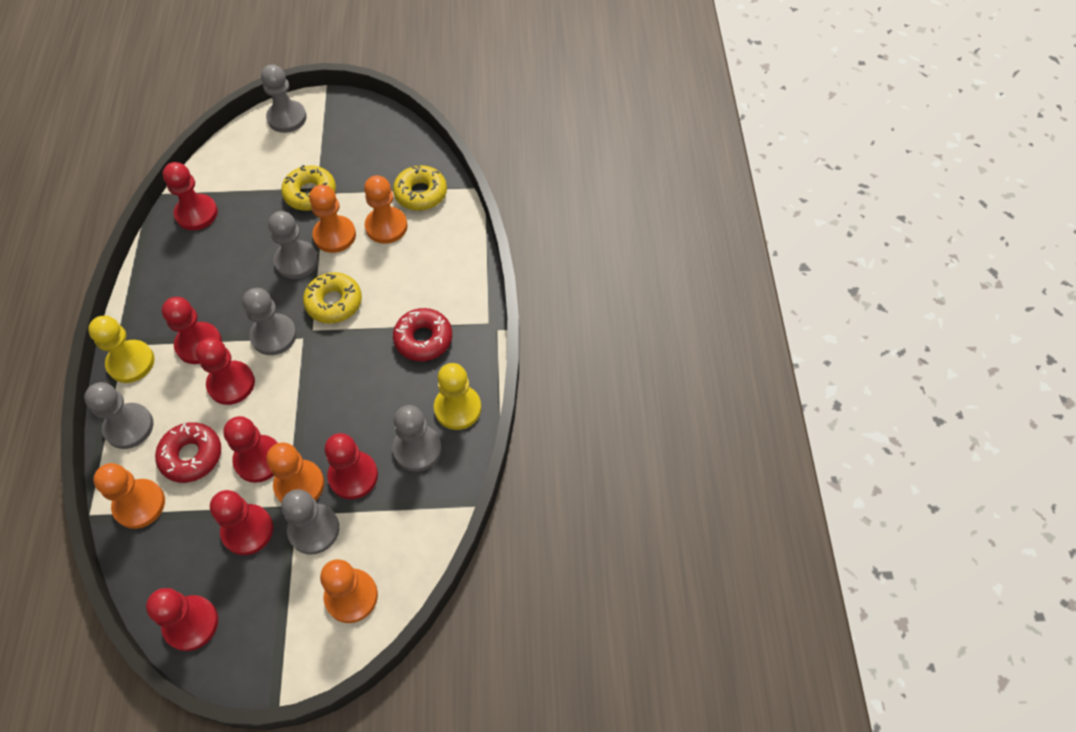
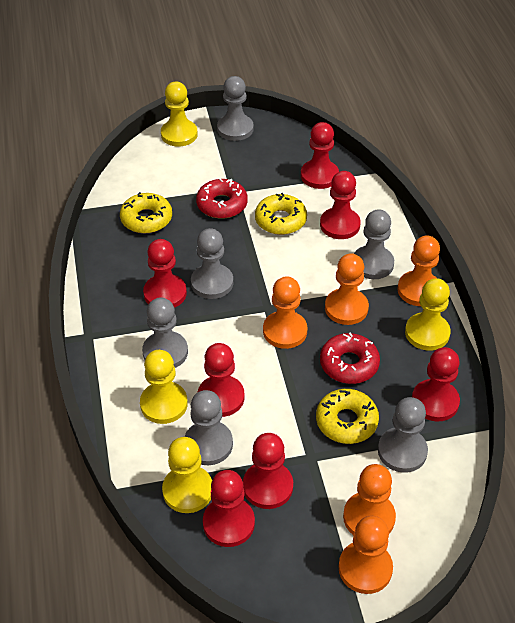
yellow pawn: [88,316,155,383] [434,363,481,430] = 2 -> [140,350,188,424] [161,82,198,146] [162,437,212,513] [405,278,451,351] = 4

